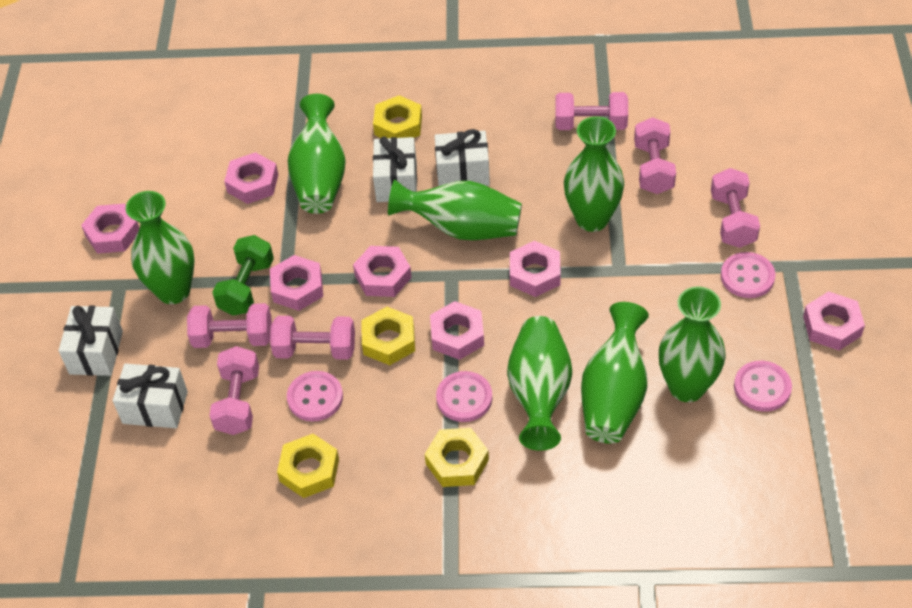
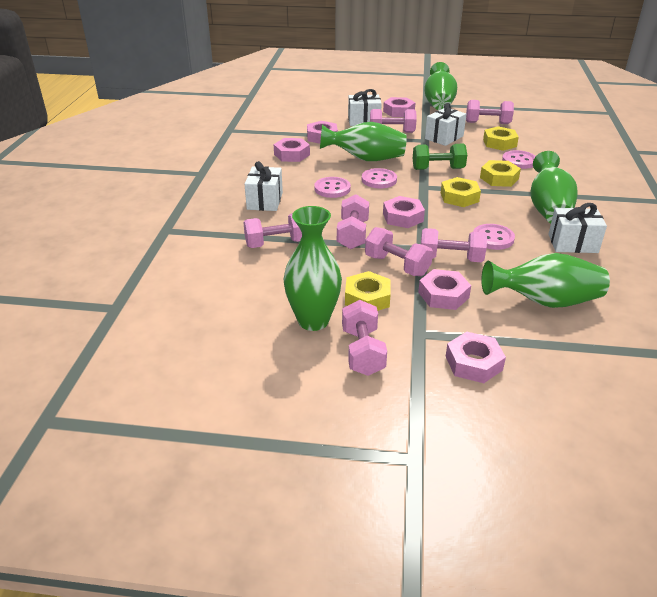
green vase: [126,191,194,304] [288,94,346,214] [388,179,522,240] [507,316,572,451] [564,116,624,232] [581,302,649,444] [659,286,726,402] = 7 -> [283,206,342,331] [320,122,407,161] [424,62,457,110] [481,253,610,308] [530,151,578,224] = 5
pink dumbbell: [187,303,272,348] [209,346,259,435] [270,316,355,360] [555,92,628,130] [634,117,676,194] [711,168,760,248] = 6 -> [243,213,302,248] [337,194,369,249] [342,300,387,376] [365,227,433,276] [370,109,417,133] [421,228,487,262] [466,100,514,124] = 7
pink nut: [81,204,139,254] [224,152,278,204] [270,255,323,311] [353,246,412,297] [430,301,484,360] [510,241,561,297] [803,291,865,350] = 7 -> [274,138,310,162] [307,121,338,144] [383,97,416,117] [383,196,425,228] [418,269,471,310] [446,332,506,383] = 6

